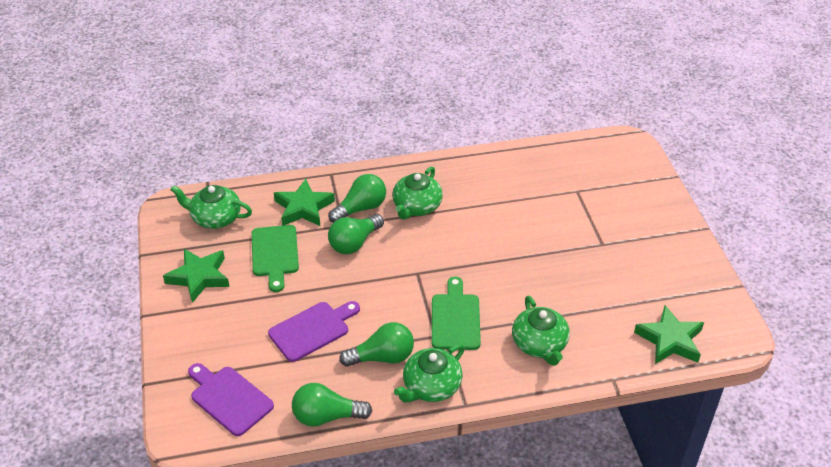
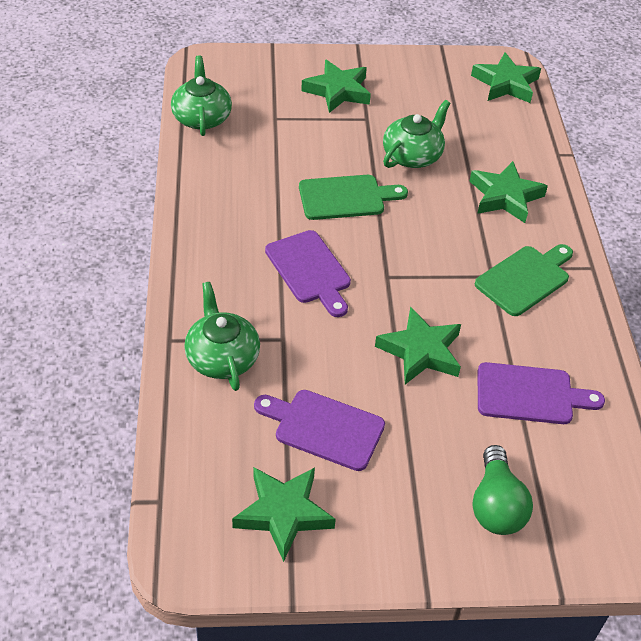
green light bulb: [292,383,372,427] [328,174,386,223] [328,214,384,254] [339,322,414,367] = 4 -> [473,445,533,535] = 1
green star: [163,249,230,303] [274,179,335,226] [634,305,704,364] = 3 -> [232,467,336,562] [301,60,371,113] [375,306,461,384] [469,161,548,223] [471,52,541,103] = 5
green teapot: [170,185,252,229] [392,167,443,220] [394,344,465,402] [512,296,570,366] = 4 -> [171,55,232,136] [184,282,260,391] [383,100,451,168] = 3
purple cutting board: [188,363,274,436] [268,301,360,362] = 2 -> [254,390,385,471] [265,230,351,317] [478,362,605,424] = 3

